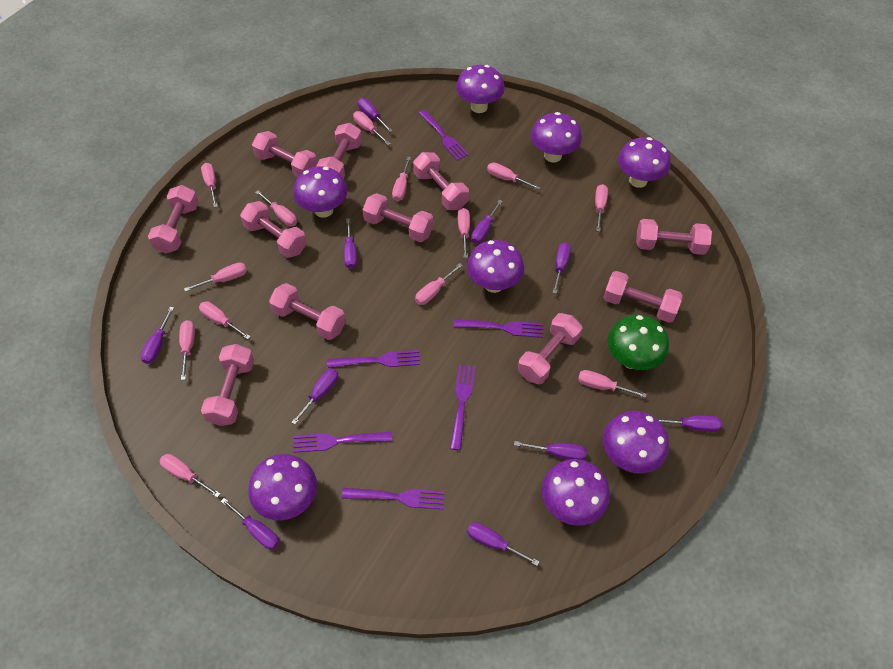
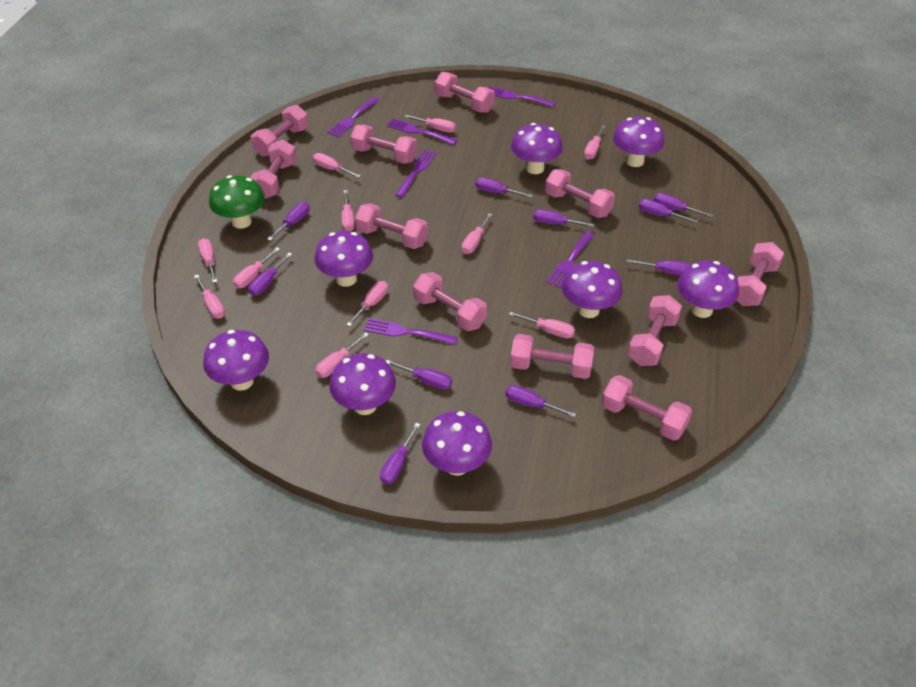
pink screwdriver: [160,454,220,498] [179,320,195,380] [184,262,247,292] [199,301,251,339] [201,163,218,207] [255,190,297,226] [353,111,391,145] [392,157,411,201] [415,263,463,305] [457,208,470,258] [487,163,540,190] [578,370,647,398] [595,184,608,232] = 13 -> [194,275,225,319] [198,238,217,283] [233,247,280,288] [313,153,361,178] [315,332,369,378] [341,190,355,231] [346,281,388,326] [404,115,456,133] [462,213,493,254] [509,312,575,339] [584,125,606,160] = 11

